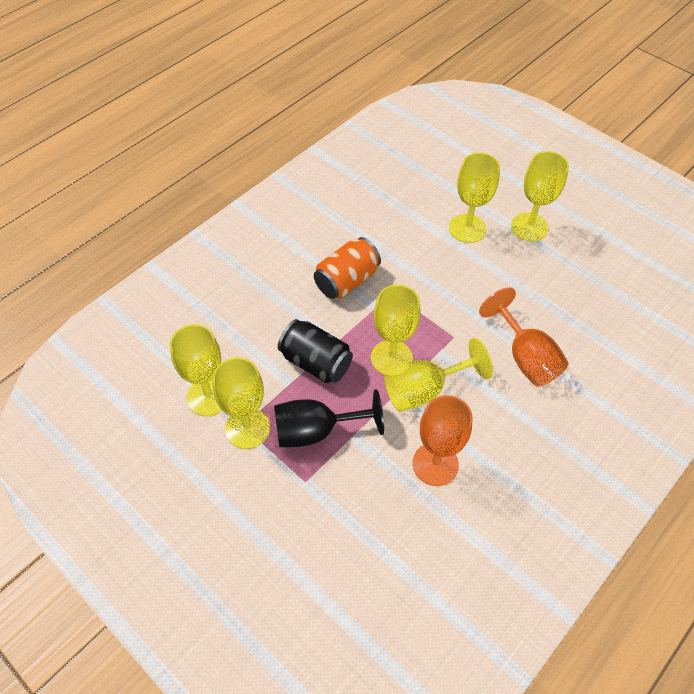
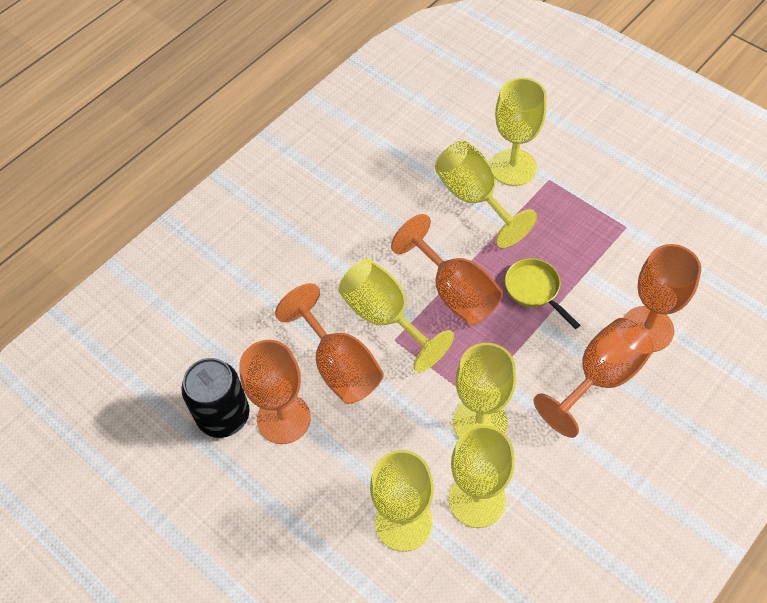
black goblet: [274,389,384,447] = 1 -> none = 0
orange can: [314,237,381,299] = 1 -> none = 0
orange goblet: [412,395,472,486] [479,287,569,386] = 2 -> [239,340,311,444] [275,283,384,404] [391,214,503,325] [534,318,654,438] [624,244,701,352] = 5
yellow pan: none = 0 -> [505,258,580,329] = 1

